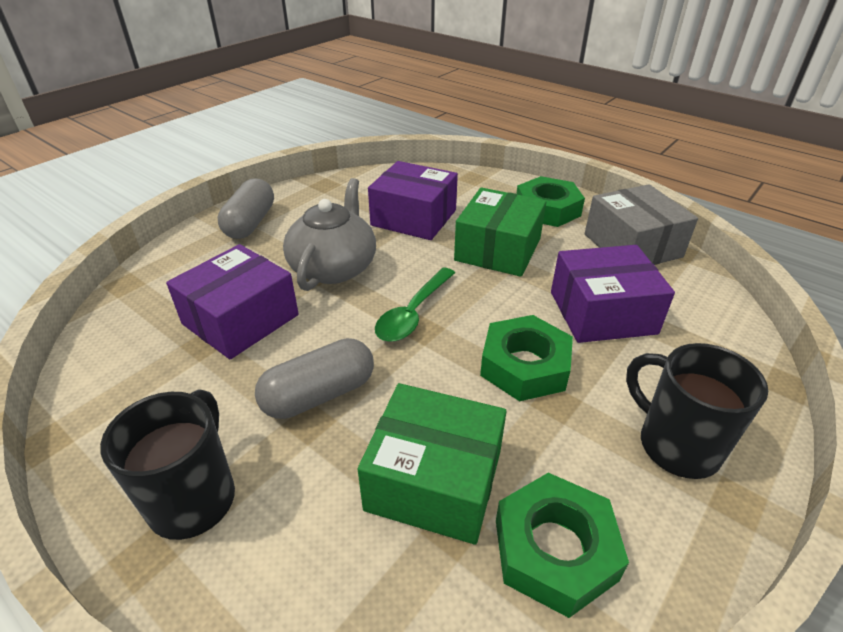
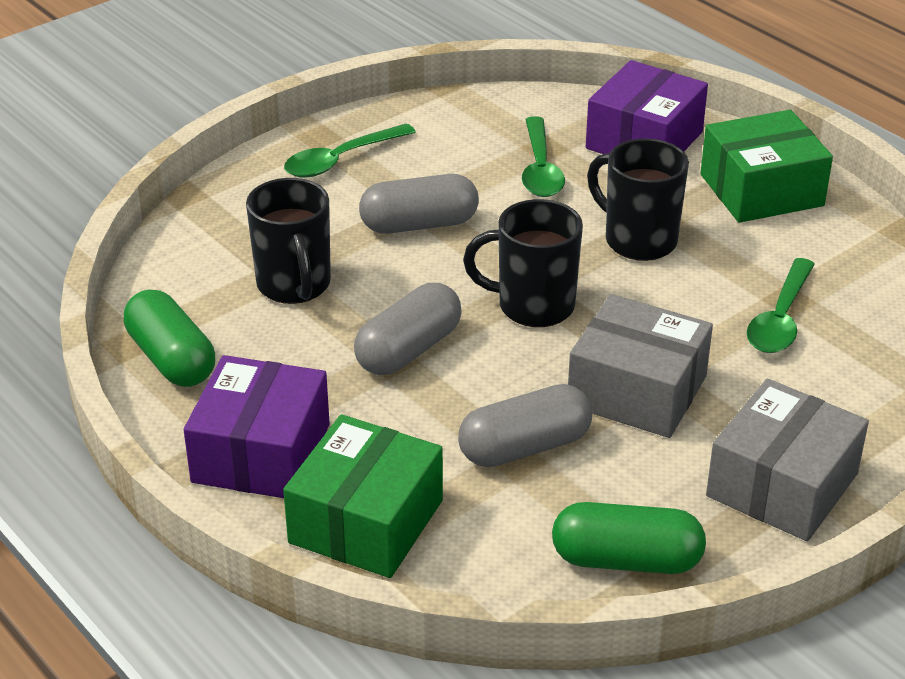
black mug: [100,389,235,540] [626,343,768,479] = 2 -> [246,178,331,304] [463,199,583,327] [587,139,689,261] = 3
green capsule: none = 0 -> [124,289,215,387] [552,502,706,574] = 2
green nut: [480,315,573,401] [496,473,629,618] [516,176,585,227] = 3 -> none = 0
green spoon: [375,267,455,342] = 1 -> [284,124,416,177] [522,116,565,197] [747,258,815,353] = 3
grey box: [585,184,698,265] = 1 -> [568,294,713,438] [706,379,869,541] = 2
grey capsule: [218,178,274,239] [255,338,374,419] = 2 -> [354,283,462,375] [359,174,479,234] [458,384,592,467] = 3
grey teapot: [283,178,376,291] = 1 -> none = 0
purple box: [166,244,299,359] [368,161,458,240] [551,245,675,343] = 3 -> [184,355,330,498] [586,60,708,154] = 2

